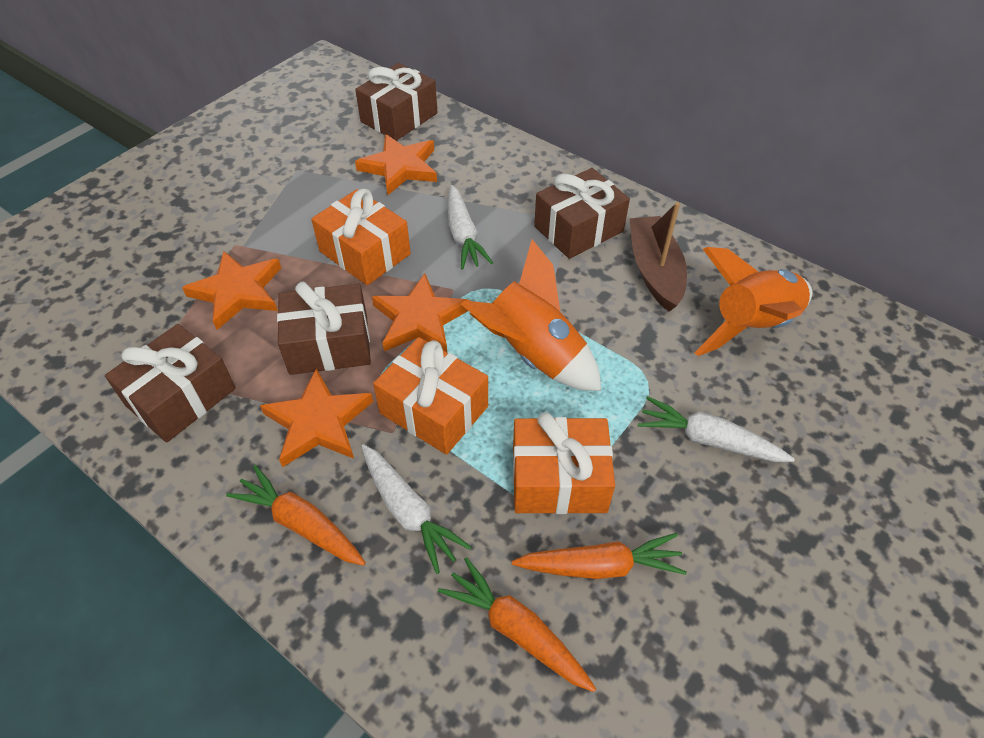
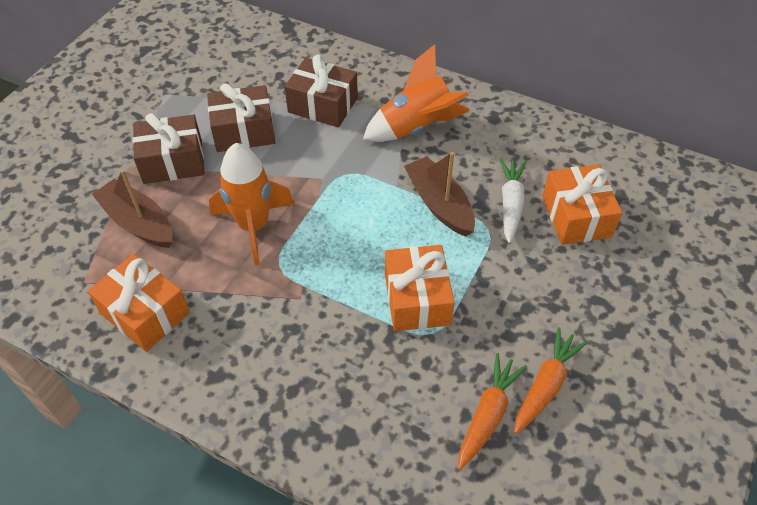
brown boat: [629,202,687,312] = 1 -> [92,169,173,248] [404,152,475,236] = 2
brown gift: [105,324,236,443] [277,281,371,375] [355,63,437,141] [534,168,630,259] = 4 -> [132,113,205,184] [207,83,276,152] [284,55,358,127] = 3
orange carrot: [226,465,366,566] [438,557,596,692] [512,533,687,579] = 3 -> [458,353,527,470] [514,327,588,434] = 2
orange star: [182,251,281,330] [260,368,373,467] [355,134,437,195] [372,273,471,352] = 4 -> none = 0
white carrot: [361,444,472,574] [448,185,493,270] [638,396,795,462] = 3 -> [499,158,527,243] = 1

